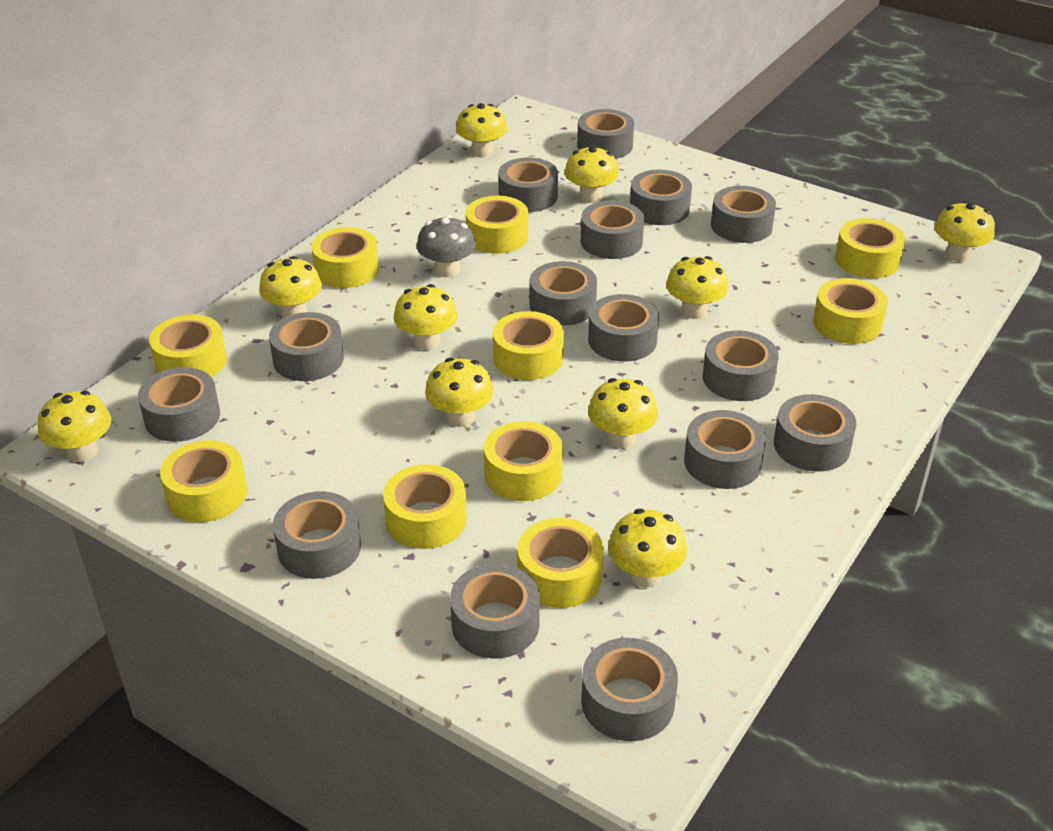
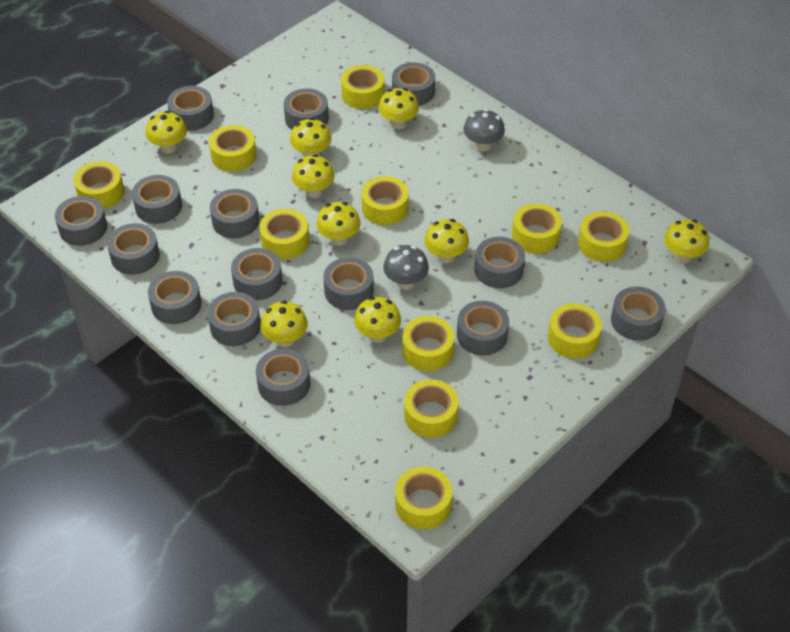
grey mushroom: [417,215,476,277] = 1 -> [383,245,429,290] [463,109,505,151] = 2
yellow mushroom: [38,391,111,462] [259,256,322,318] [394,284,457,350] [425,358,494,427] [456,103,508,158] [565,145,619,203] [588,378,658,449] [608,509,687,588] [666,256,728,319] [934,201,995,262] = 10 -> [146,111,187,154] [260,301,308,347] [290,118,332,157] [292,154,334,198] [316,202,361,246] [354,297,401,343] [378,88,419,129] [424,219,469,263] [664,219,709,263] = 9
yellow tape: [149,315,227,377] [160,440,247,522] [311,227,379,288] [383,464,467,549] [466,196,528,254] [484,421,563,501] [493,311,564,380] [517,518,604,608] [813,278,888,344] [835,218,905,278] = 10 -> [74,161,124,209] [209,125,256,172] [259,209,309,259] [341,65,385,109] [361,176,409,225] [395,467,452,530] [402,316,454,371] [404,379,459,438] [512,203,562,254] [548,304,602,359] [578,211,629,262] = 11

